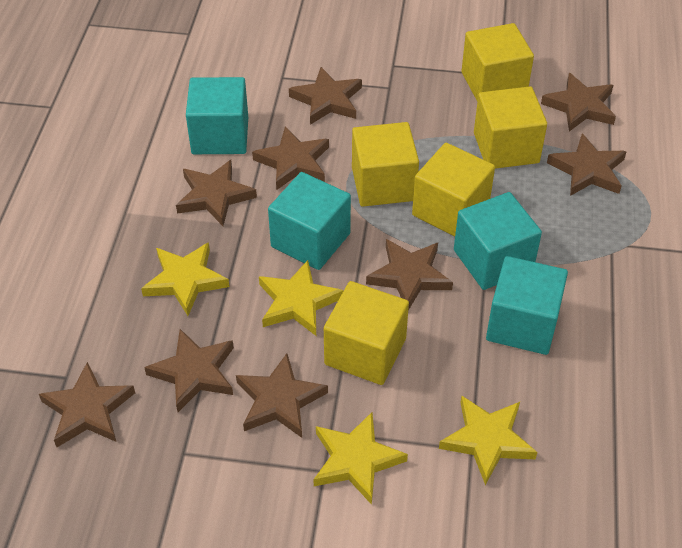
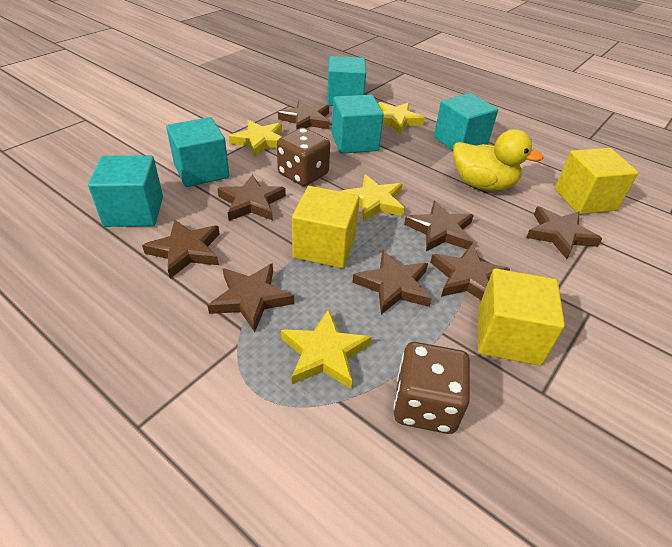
brown dice: none = 0 -> [277,128,330,186] [393,342,470,434] = 2
brown star: [39,362,135,447] [144,329,234,412] [176,160,257,226] [236,353,328,438] [252,126,329,190] [289,67,362,125] [366,239,453,310] [541,73,616,132] [547,133,627,196] = 9 -> [142,220,220,279] [207,263,294,332] [217,174,286,221] [278,100,330,130] [352,250,432,315] [404,201,474,251] [430,244,510,300] [526,207,602,259] = 8
turquoise cube: [186,77,248,154] [268,172,351,270] [454,192,542,290] [486,256,568,355] = 4 -> [88,156,163,227] [166,117,230,187] [327,56,366,106] [332,95,384,154] [434,93,498,150] = 5
yellow cube: [324,281,409,385] [352,122,419,207] [412,143,495,236] [462,23,534,102] [474,87,547,169] = 5 -> [292,186,360,268] [478,268,565,366] [555,148,638,215] = 3
yellow duck: none = 0 -> [453,129,544,191] = 1

